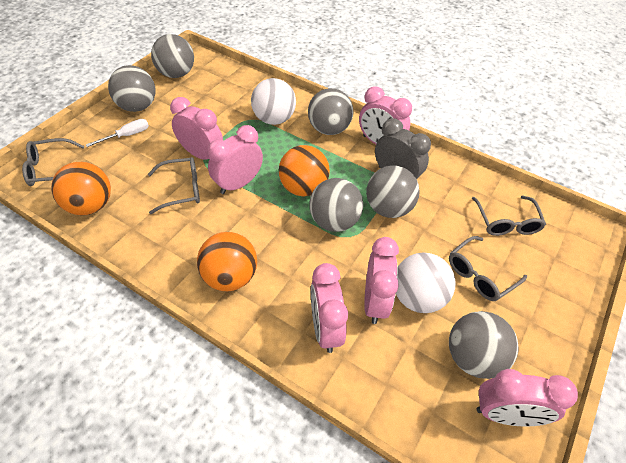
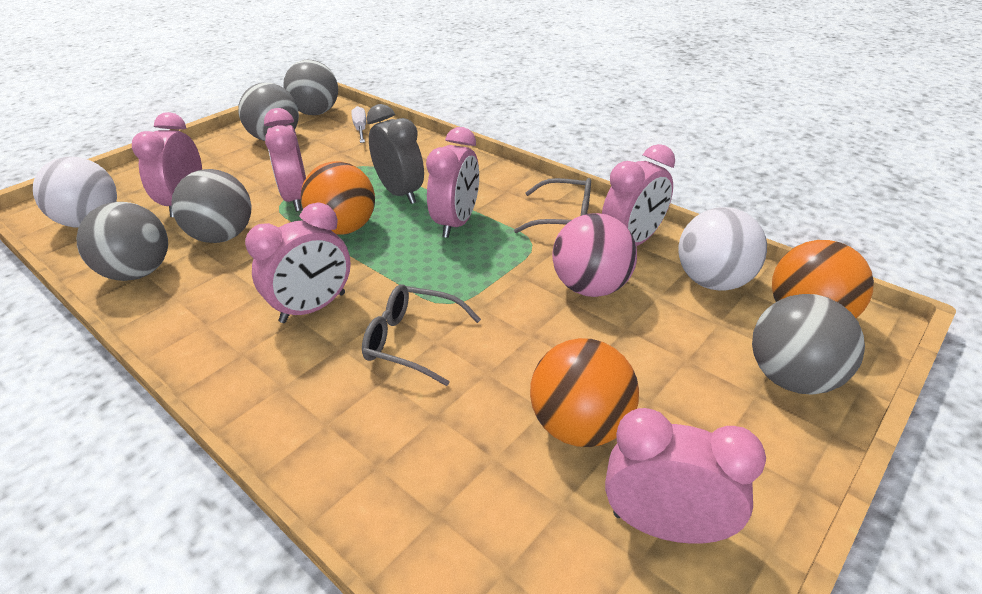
grey ball: [108,65,156,112] [151,34,194,78] [308,88,353,135] [309,178,363,232] [366,165,420,218] [449,311,519,379] = 6 -> [77,202,168,281] [171,169,252,243] [238,83,299,141] [283,60,338,115] [752,294,865,395] = 5
grey glasses: [22,138,85,186] [148,157,200,214] [449,236,527,301] [472,196,546,236] = 4 -> [362,284,481,386] [514,178,591,233] = 2
pink ball: none = 0 -> [552,213,637,297] = 1

